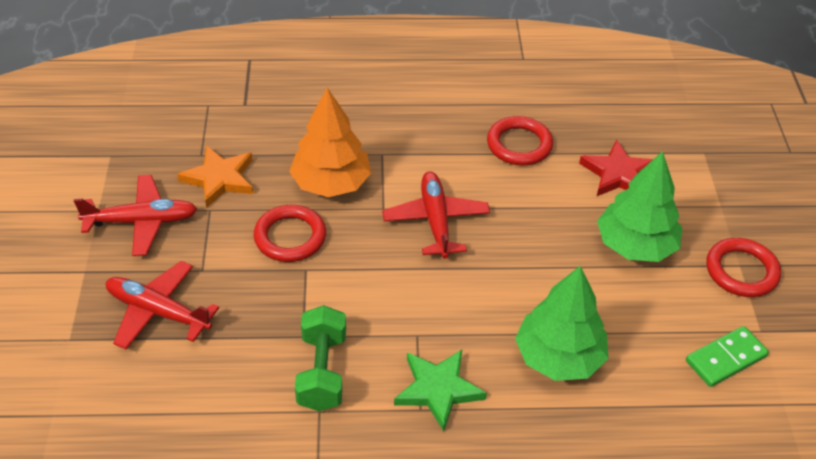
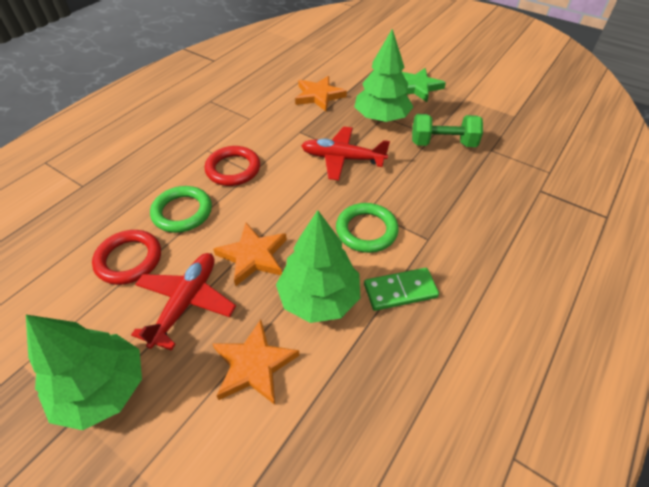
green ring: none = 0 -> [150,186,212,233] [336,203,399,253] = 2
green tree: [515,266,608,381] [597,151,682,262] = 2 -> [26,315,142,430] [276,210,360,323] [354,29,413,122] = 3
orange star: [177,145,253,208] = 1 -> [212,320,300,405] [213,223,287,286] [295,76,347,111] = 3
orange tree: [289,88,371,197] = 1 -> none = 0
red plane: [74,175,197,256] [106,261,219,349] [382,171,490,259] = 3 -> [131,253,236,351] [301,127,390,180] = 2
red ring: [254,205,326,262] [487,116,553,166] [706,238,781,297] = 3 -> [92,230,161,285] [205,146,260,186] = 2
red star: [579,139,653,196] = 1 -> none = 0

